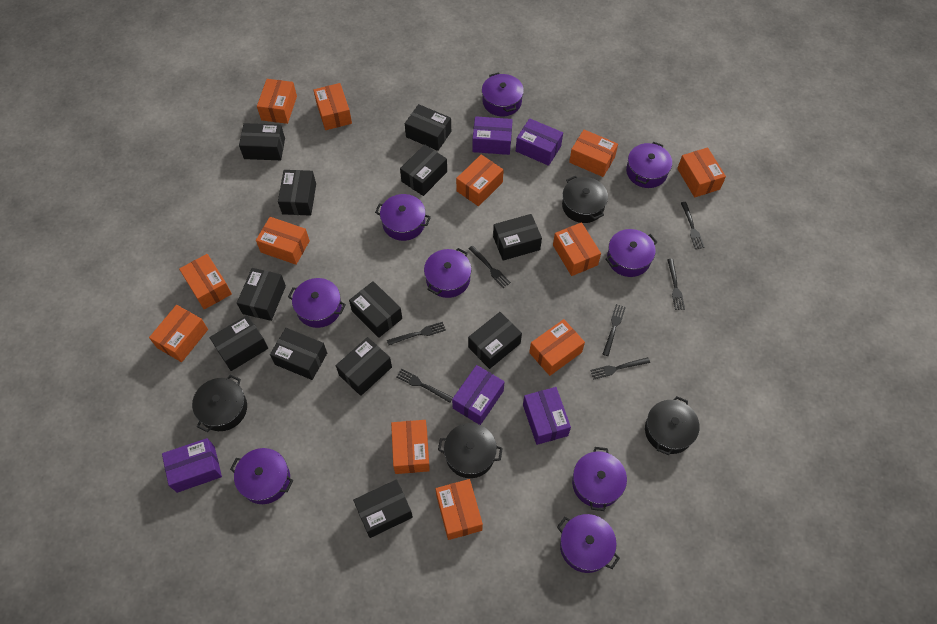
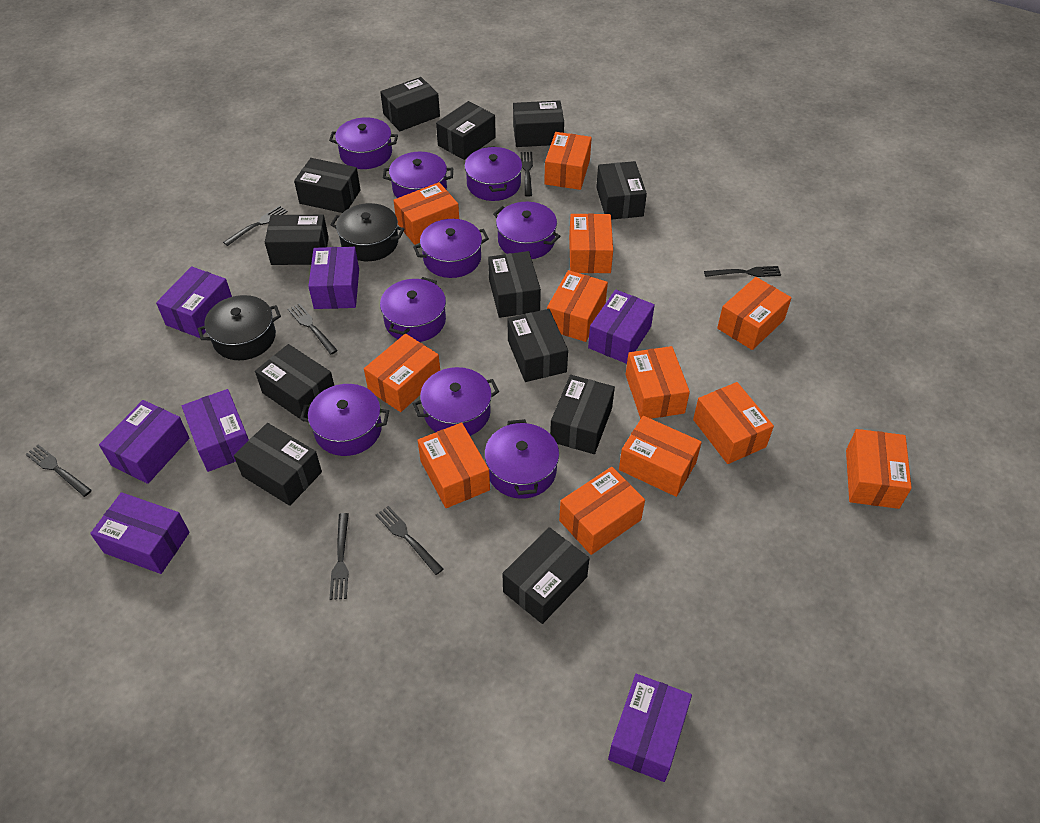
black pot: [192,375,247,432] [438,423,503,478] [562,176,608,223] [645,396,700,455] = 4 -> [198,295,281,360] [330,203,405,261] = 2
purple box: [162,438,222,493] [452,365,505,425] [472,116,513,155] [516,118,563,166] [523,387,571,445] = 5 -> [90,492,190,574] [99,400,189,484] [156,266,232,338] [182,389,249,472] [308,247,359,309] [588,290,655,364] [608,674,692,782] = 7

